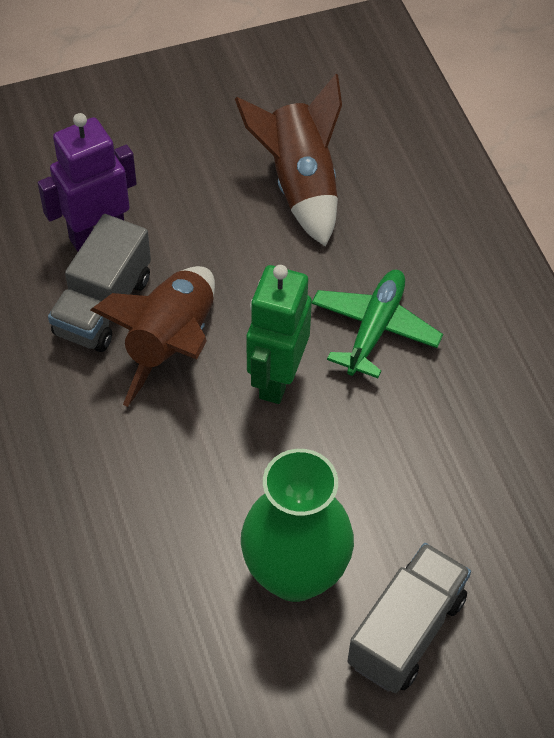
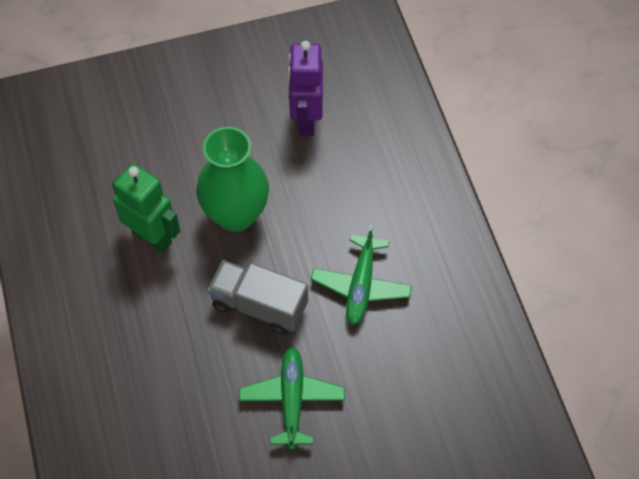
brown rocket: [90,266,215,407] [235,74,342,246] = 2 -> none = 0
green plane: [312,270,443,378] = 1 -> [239,347,345,450] [311,224,412,325] = 2
grey truck: [48,214,151,352] [347,543,471,693] = 2 -> [208,260,308,335] = 1

